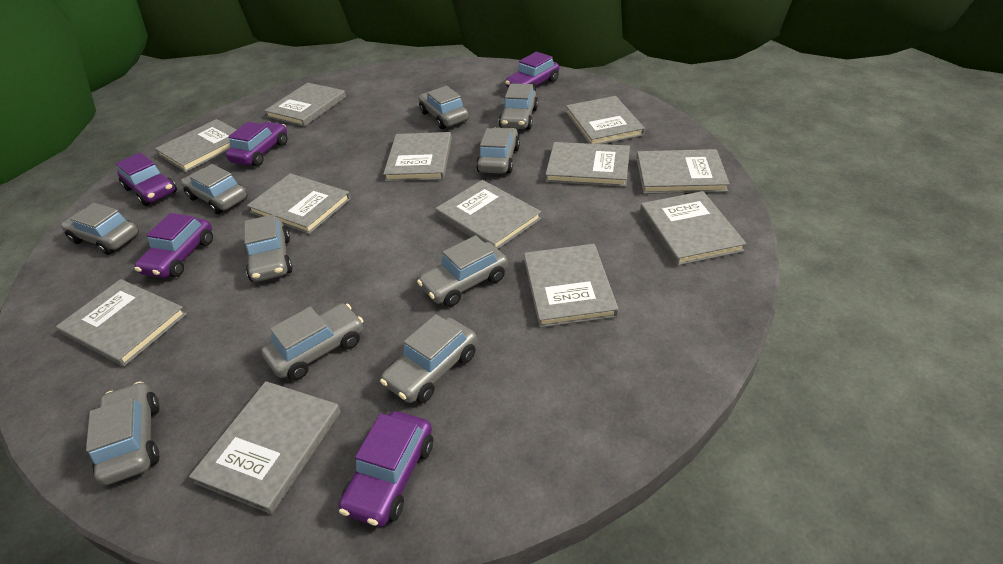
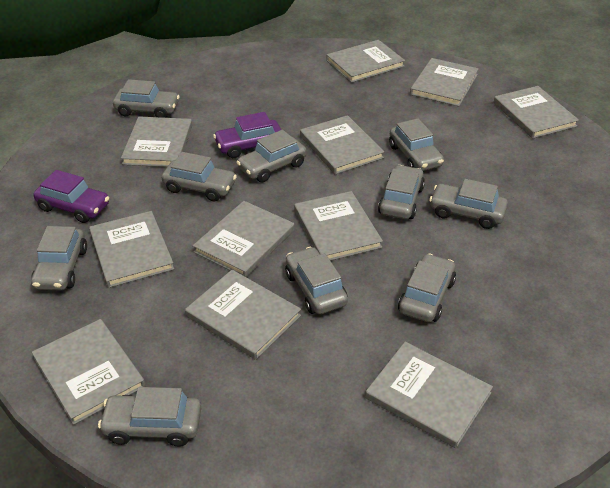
grey book: [56,279,187,366] [155,119,237,172] [189,381,341,514] [247,173,351,234] [264,83,346,127] [383,132,452,182] [436,180,541,249] [524,244,619,328] [545,142,630,187] [566,96,645,144] [637,149,730,194] [640,191,746,266] = 12 -> [32,319,145,425] [89,211,174,288] [121,117,192,167] [185,269,301,360] [193,201,294,277] [294,191,383,261] [300,115,384,174] [326,40,405,83] [365,342,493,448] [410,58,479,106] [494,86,579,139] = 11
purple car: [116,153,177,206] [135,213,213,278] [226,122,287,166] [339,411,433,527] [505,52,559,91] = 5 -> [33,170,109,223] [213,112,281,158] = 2

